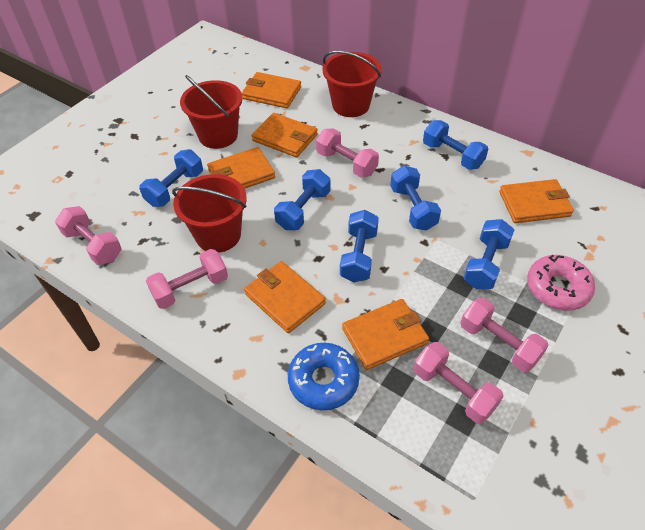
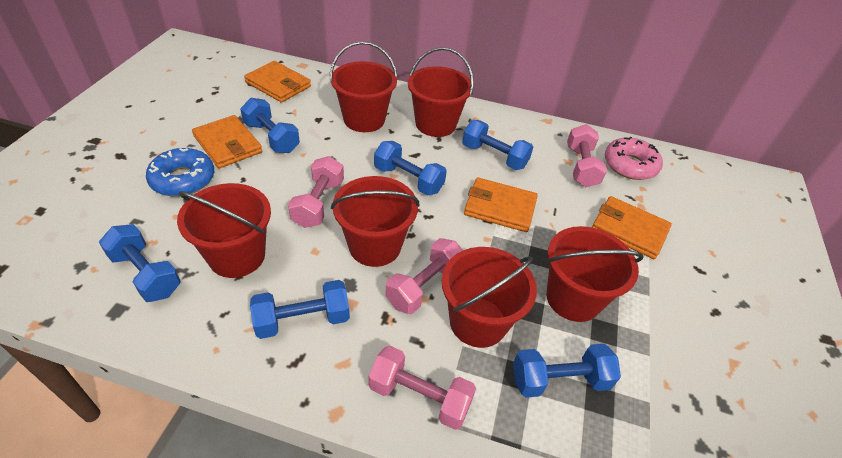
orange wallet: [207,147,275,189] [242,72,301,108] [244,261,326,333] [252,113,318,157] [342,299,429,370] [499,179,574,223] = 6 -> [192,115,262,168] [244,61,311,103] [464,177,538,232] [592,196,672,259] = 4
pink dumbbell: [55,206,122,265] [146,249,228,309] [316,128,379,178] [414,342,503,424] [460,298,549,372] = 5 -> [288,156,344,228] [368,346,476,430] [385,238,463,314] [567,124,607,187] = 4
red bucket: [172,174,247,253] [180,75,243,149] [322,51,382,117] = 3 -> [177,183,271,278] [330,41,398,132] [331,176,419,267] [408,47,474,137] [442,247,537,348] [546,226,644,322] = 6

